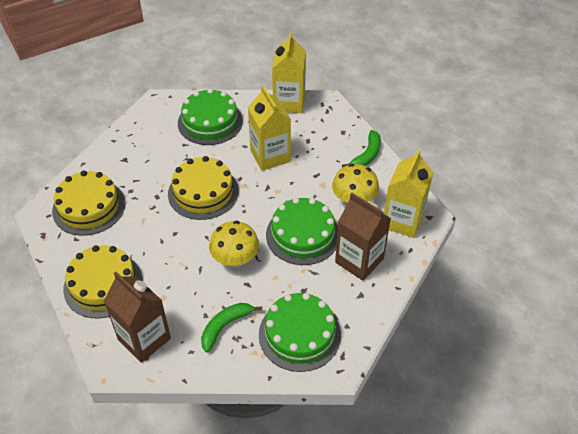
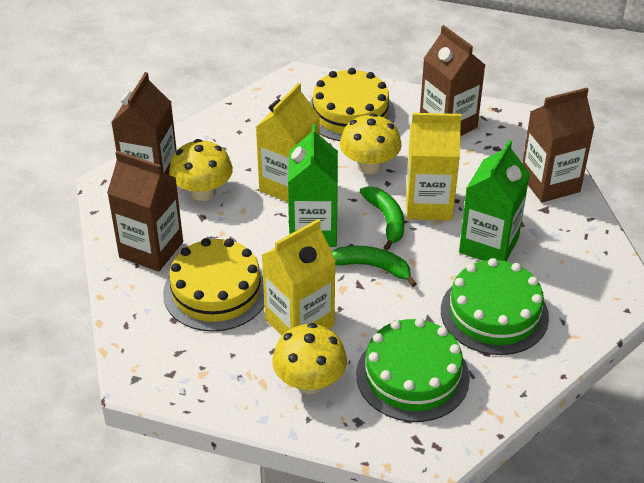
brown carton: [104,272,171,363] [335,193,391,281] = 2 -> [107,151,183,272] [111,72,177,175] [420,25,485,136] [522,88,595,203] = 4
green cake: [178,88,243,145] [259,293,341,372] [266,198,338,265] = 3 -> [356,318,470,422] [441,258,549,355] = 2
green carton: none = 0 -> [288,124,338,247] [459,140,530,261] = 2
yellow cake: [52,171,125,236] [63,245,143,318] [168,156,239,220] = 3 -> [163,238,264,332] [309,68,395,141] = 2
yellow mushroom: [209,221,259,268] [332,164,379,205] = 2 -> [169,139,233,201] [272,323,347,394] [340,113,401,174] = 3

